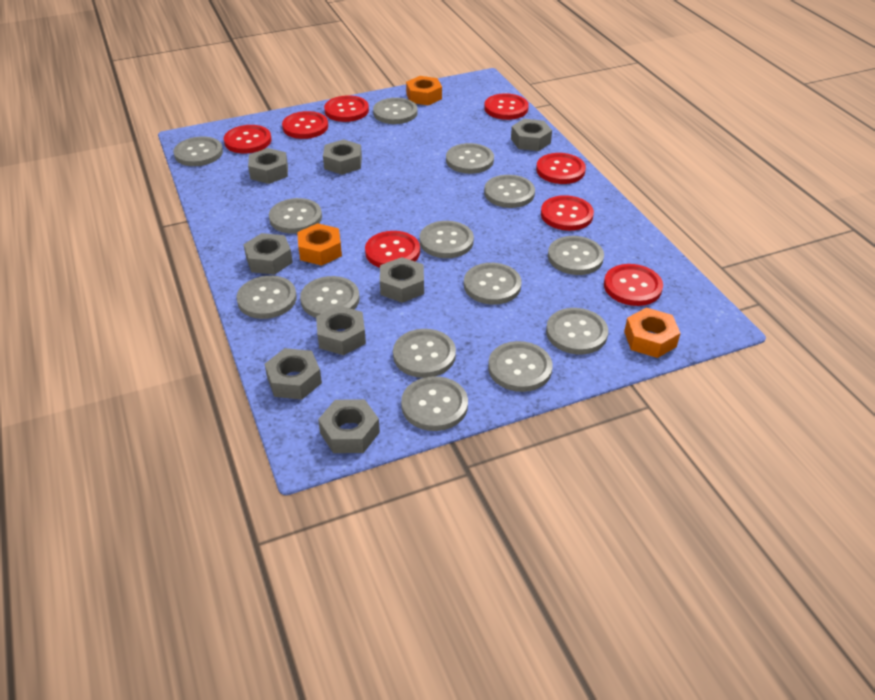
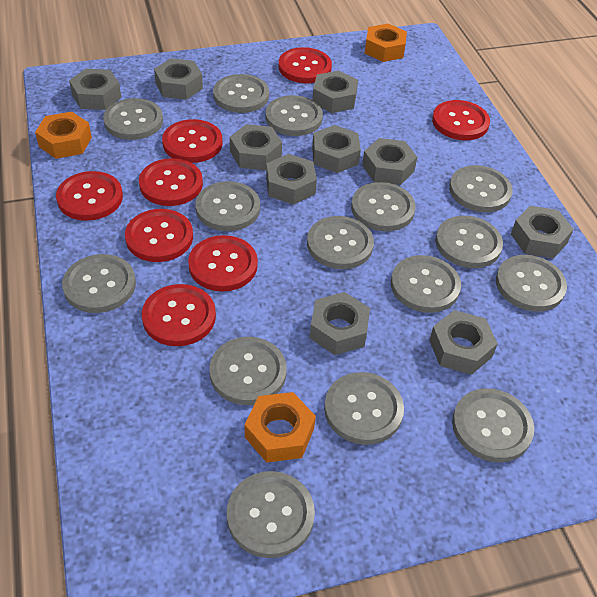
grey button: [174,137,223,166] [237,276,297,319] [269,198,322,234] [300,276,359,318] [373,98,418,124] [393,329,456,378] [401,376,468,431] [420,221,474,258] [446,143,494,174] [464,263,522,305] [484,175,535,208] [488,341,552,392] [546,308,608,355] [548,236,604,275] = 14 -> [62,254,136,313] [103,98,163,140] [195,181,260,231] [209,337,287,405] [213,74,269,113] [227,471,315,558] [266,95,323,136] [307,216,374,269] [324,372,404,445] [351,182,416,231] [391,255,461,313] [436,216,503,268] [449,165,513,212] [452,388,534,463] [496,255,567,312] = 15
grey nut: [243,233,293,275] [248,148,288,184] [265,348,322,400] [316,305,366,355] [318,399,380,453] [323,139,362,175] [380,257,424,303] [511,119,552,151] = 8 -> [69,69,121,110] [154,58,203,100] [230,124,282,170] [266,154,317,205] [310,292,370,355] [312,125,361,173] [313,71,358,113] [362,138,417,185] [429,310,498,375] [511,206,574,259] = 10

